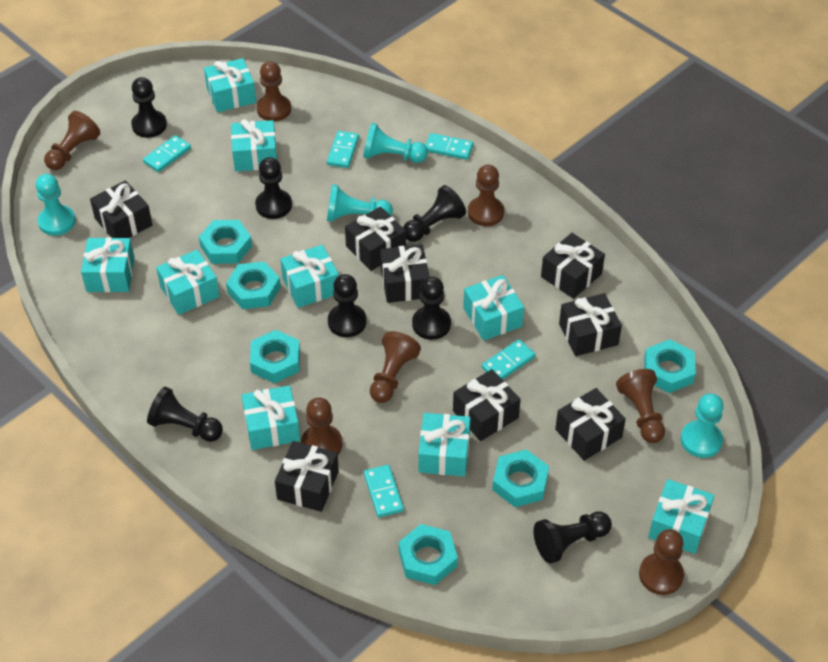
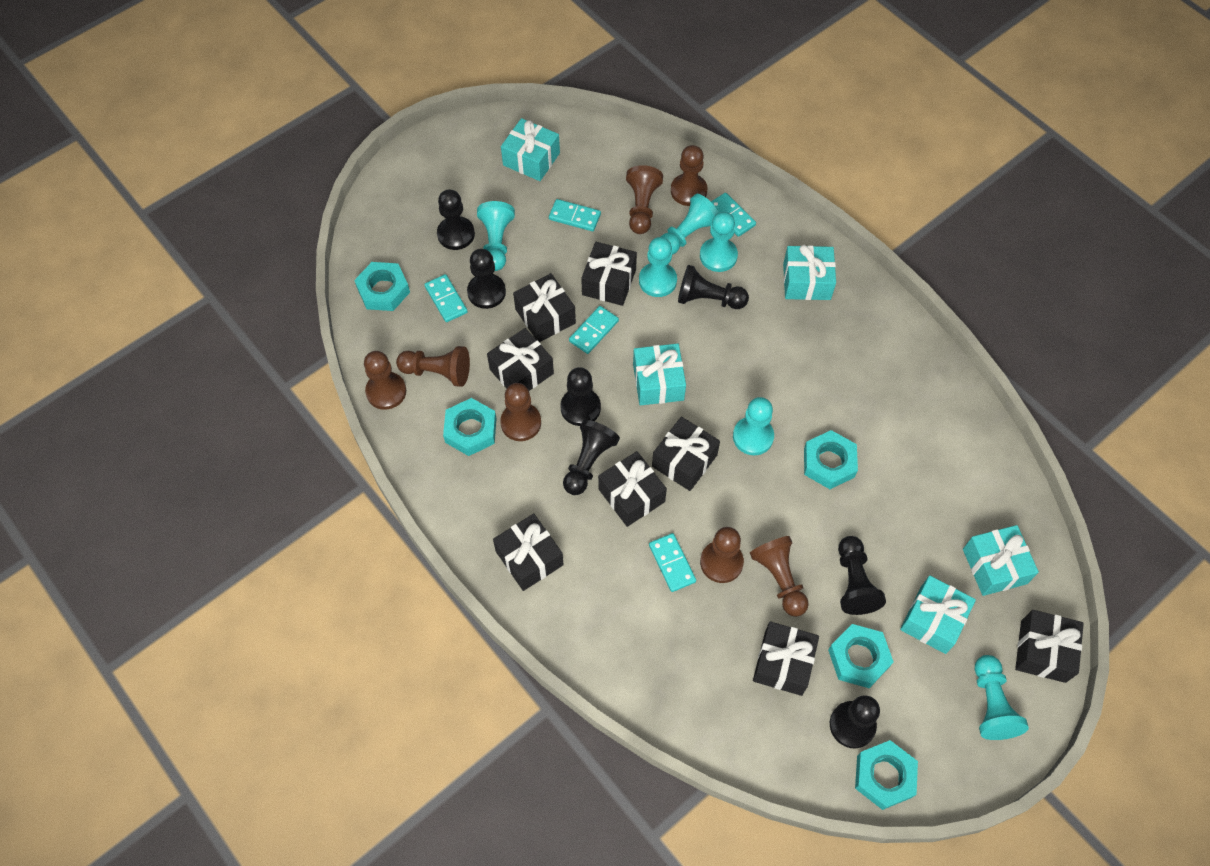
turquoise gift: [81,237,135,292] [156,250,220,315] [204,58,256,112] [231,119,277,171] [241,385,300,450] [280,245,339,308] [418,413,471,477] [463,275,524,341] [648,479,714,554] = 9 -> [501,118,560,181] [633,344,686,406] [783,245,836,300] [900,575,976,654] [963,525,1039,596] = 5
turquoise nut: [199,220,252,264] [226,262,281,309] [250,330,300,383] [398,524,458,585] [492,449,549,507] [644,339,696,393] = 6 -> [354,262,410,311] [443,398,497,456] [804,430,858,489] [828,624,894,688] [855,740,918,810] = 5
turquoise pawn: [35,174,76,236] [327,184,393,222] [363,123,428,163] [681,393,724,458] = 4 -> [477,201,515,271] [639,237,677,297] [661,194,719,255] [700,212,738,272] [733,397,774,455] [975,655,1029,740] = 6

